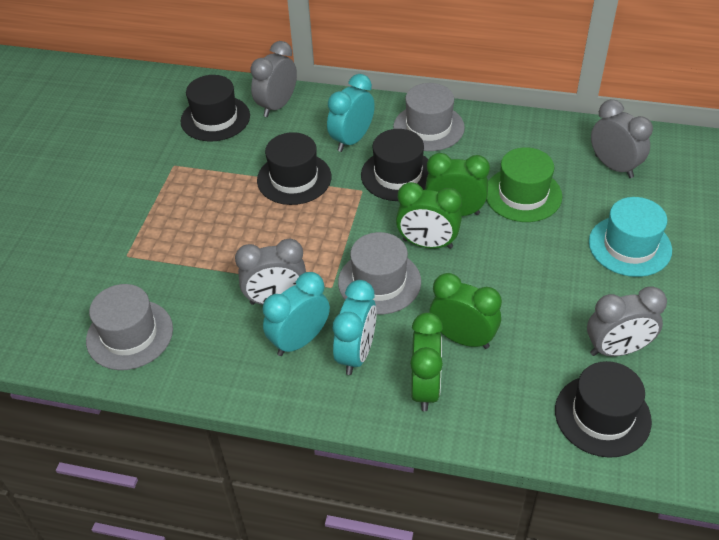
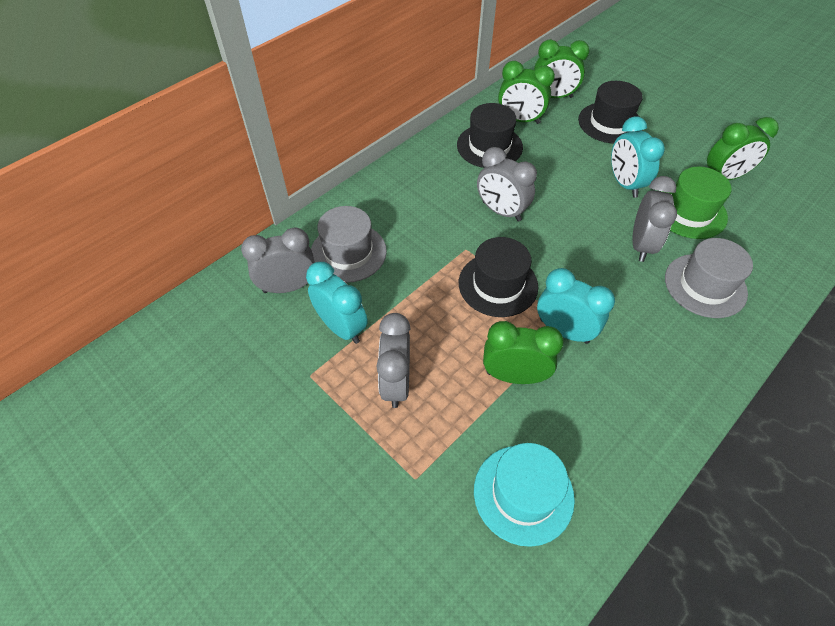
black hat: [181,75,250,141] [257,132,331,205] [361,129,429,201] [555,361,652,458] = 4 -> [457,103,523,168] [459,237,538,317] [578,81,643,144] = 3
grey hat: [86,284,173,370] [338,232,421,315] [393,83,465,151] = 3 -> [311,206,387,283] [665,238,753,318] = 2

